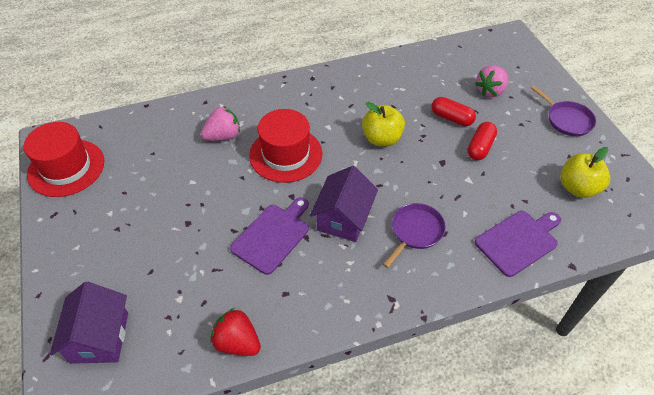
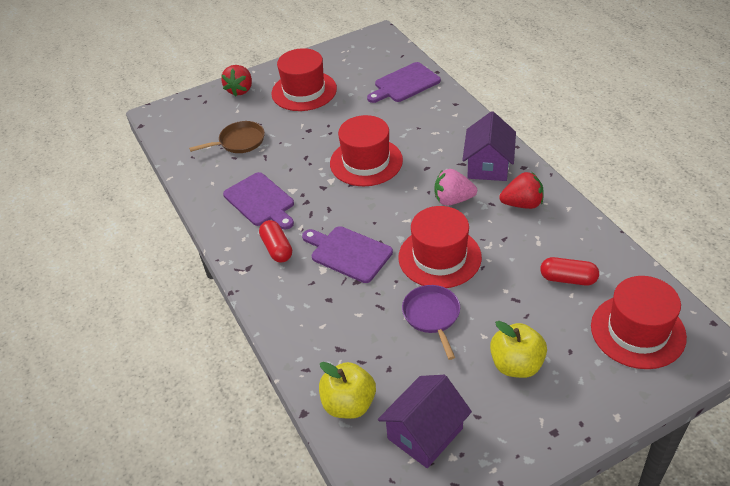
brown pan: none = 0 -> [189,121,265,153] = 1
pink strawberry: [201,106,240,141] [475,66,508,97] = 2 -> [434,169,477,205] = 1
purple cutting board: [230,197,309,275] [475,211,561,277] = 2 -> [223,172,294,230] [302,226,393,283] [367,62,441,103] = 3
purple pan: [383,203,446,268] [530,85,596,136] = 2 -> [402,285,460,360] = 1
red hat: [24,122,104,197] [249,109,322,183] = 2 -> [271,48,337,111] [330,115,403,186] [398,206,482,288] [591,276,687,369] = 4
red strawberry: [210,308,261,356] = 1 -> [221,65,252,96] [499,172,544,209] = 2

